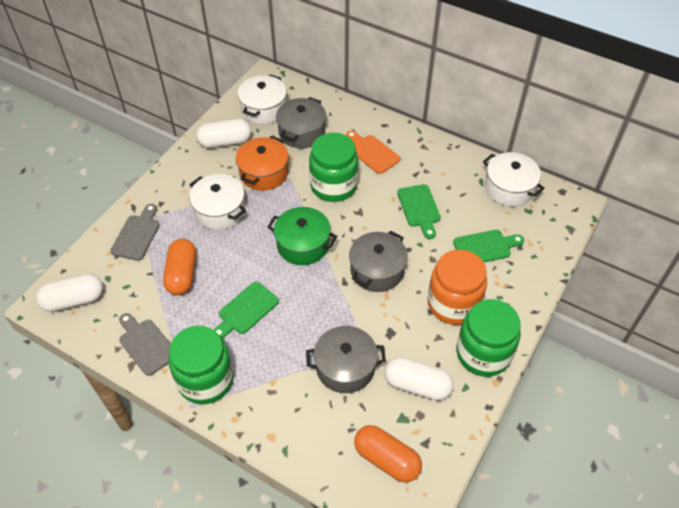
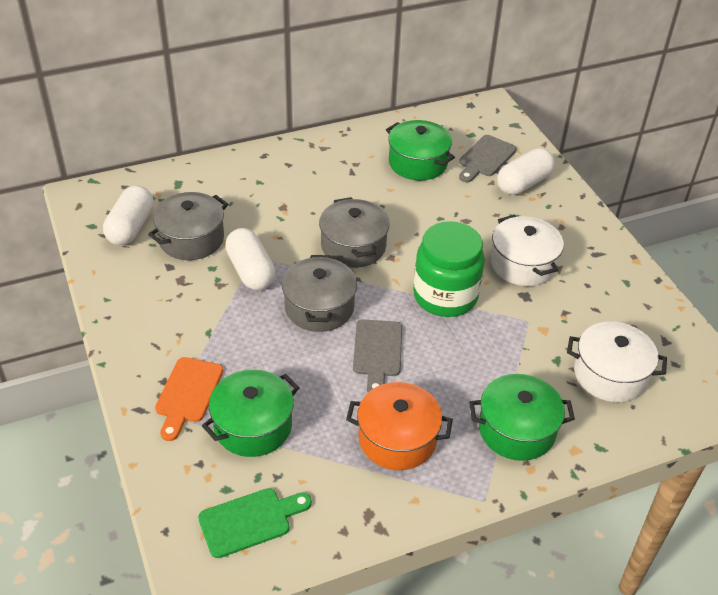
green cutting board: [214,282,279,339] [397,184,441,239] [453,230,524,262] = 3 -> [198,488,312,558] = 1
green jar: [169,326,234,404] [309,133,358,202] [457,299,521,377] = 3 -> [413,221,485,317] = 1
green pot: [268,207,338,265] = 1 -> [202,370,299,457] [386,120,455,181] [469,374,575,461] = 3
orange capsule: [163,239,196,295] [354,425,422,483] = 2 -> none = 0
orange jar: [428,250,487,325] = 1 -> none = 0
white pot: [189,174,246,230] [238,74,287,124] [483,152,545,207] = 3 -> [491,215,564,286] [567,322,667,402] = 2

